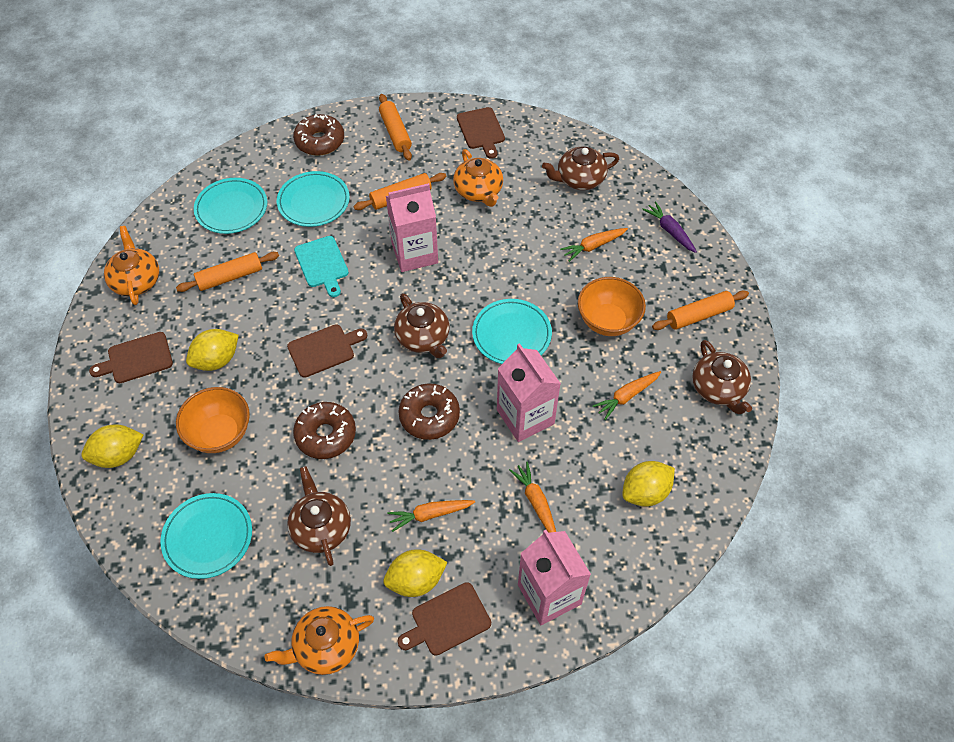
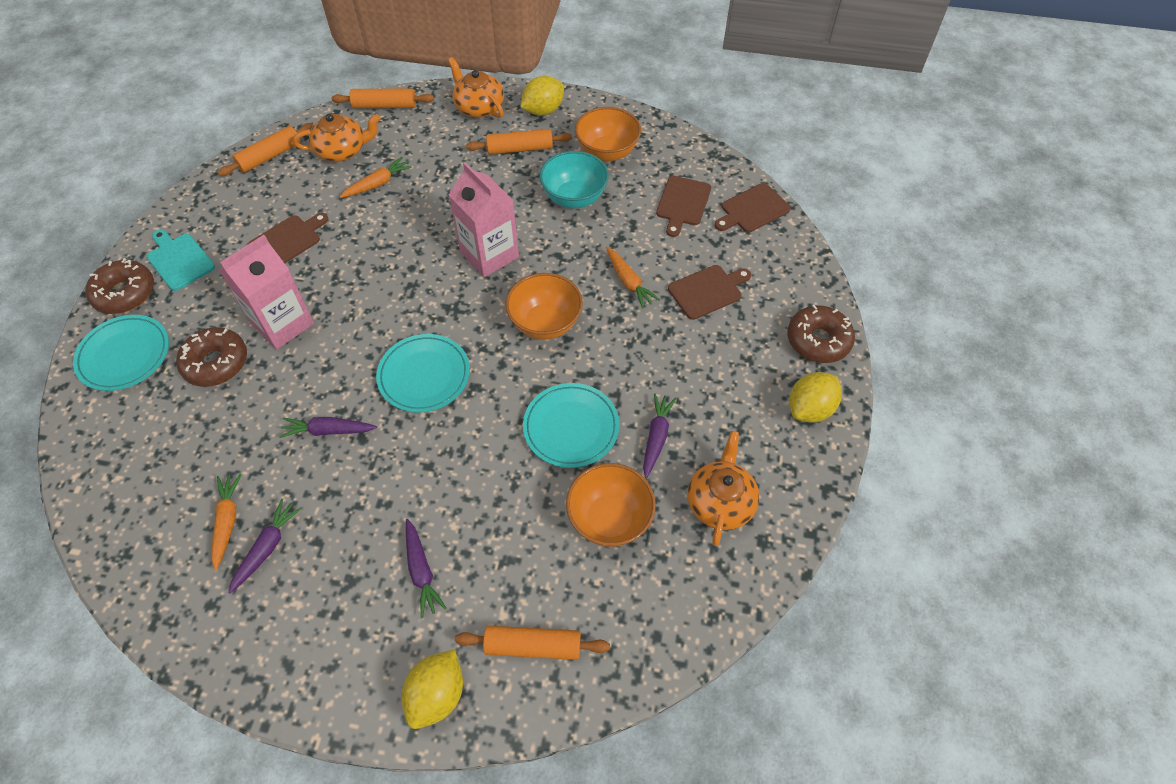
brown teapot: [287,466,351,566] [394,293,450,358] [542,147,619,190] [692,340,752,414] = 4 -> none = 0
orange bowl: [176,387,250,453] [578,277,646,336] = 2 -> [505,273,583,340] [566,463,655,547] [575,107,641,161] = 3
orange carrot: [387,500,475,532] [509,462,556,533] [560,228,628,262] [593,371,661,420] = 4 -> [211,474,242,571] [339,157,412,198] [606,247,660,309] = 3
pink carton: [386,183,438,272] [497,343,561,442] [518,530,591,625] = 3 -> [219,235,314,350] [449,162,519,277] = 2
purple carrot: [642,201,697,253] = 1 -> [228,499,302,593] [279,417,377,438] [406,519,447,618] [643,393,677,478] = 4
turquoise bowl: none = 0 -> [539,151,609,208] = 1
turquoise plate: [160,493,252,579] [194,178,267,234] [277,171,350,227] [472,299,552,364] = 4 -> [73,315,169,391] [376,334,470,413] [523,383,620,468] = 3
yellow lemon: [81,424,143,468] [186,329,239,371] [383,549,447,597] [622,461,675,507] = 4 -> [401,649,463,729] [520,76,564,116] [789,372,842,423] = 3

